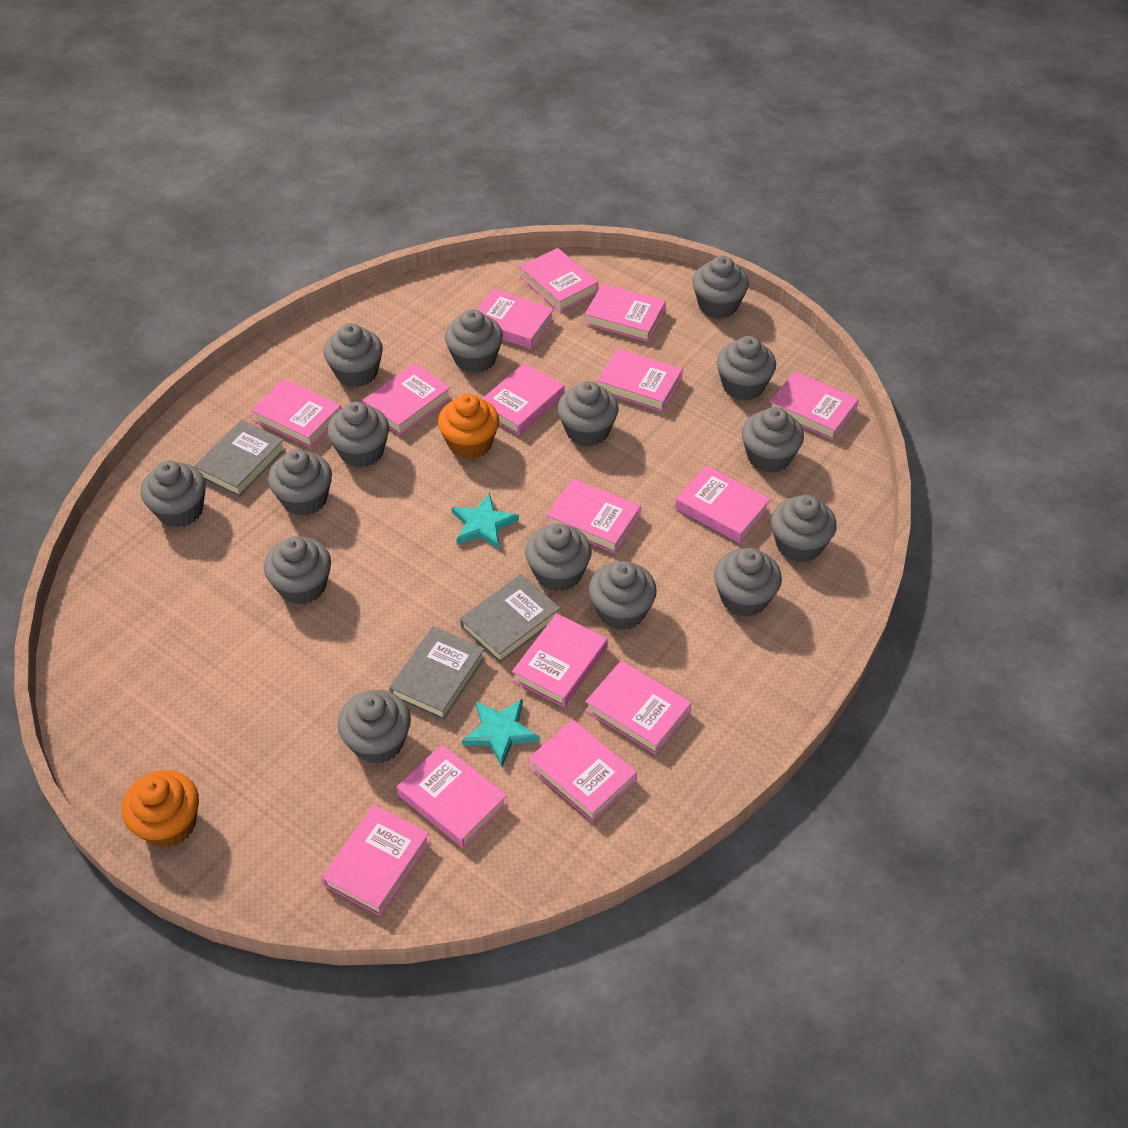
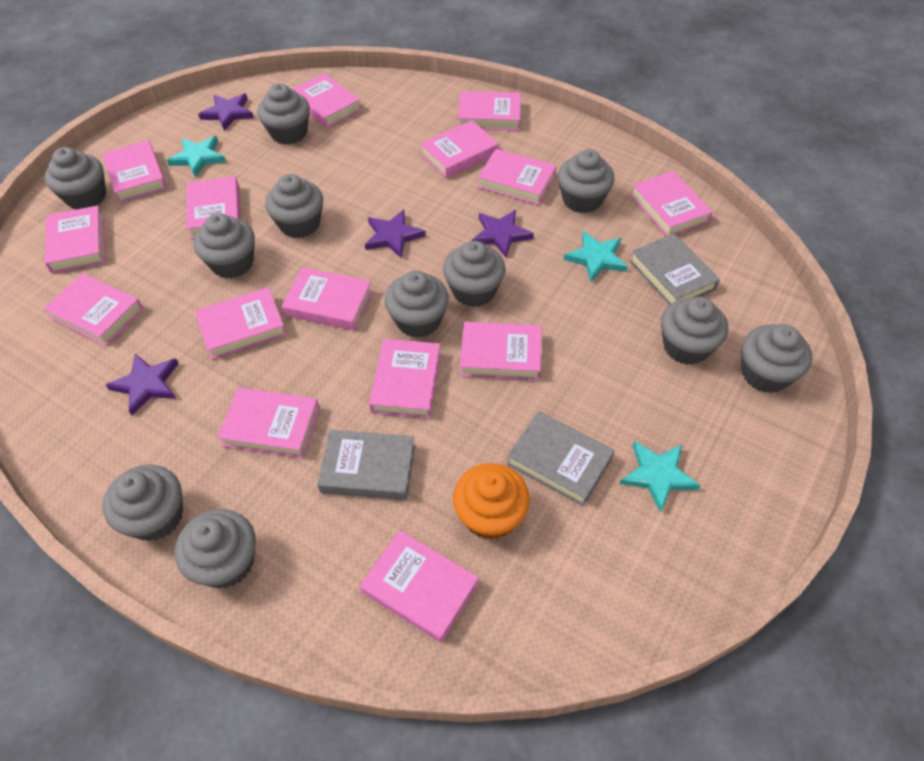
grey cupcake: [141,460,206,528] [264,536,331,605] [268,449,332,516] [324,323,383,387] [327,402,389,468] [338,690,411,764] [445,309,503,373] [525,523,592,591] [558,381,618,447] [589,561,657,630] [692,256,749,318] [714,548,782,617] [717,336,776,400] [742,407,804,473] [771,495,837,563] = 15 -> [45,147,106,209] [103,464,183,541] [175,509,256,589] [194,213,255,278] [257,83,310,145] [265,174,323,238] [385,271,449,338] [443,241,505,307] [558,149,614,213] [661,297,728,365] [741,324,812,393] = 11
orange cupcake: [122,770,199,848] [438,394,499,459] = 2 -> [453,463,530,540] = 1
purple star: none = 0 -> [106,354,179,416] [198,93,254,131] [365,210,425,259] [472,210,534,258] = 4
turquoise star: [451,493,519,549] [462,699,540,767] = 2 -> [167,136,226,177] [564,231,628,282] [620,441,701,513] = 3

